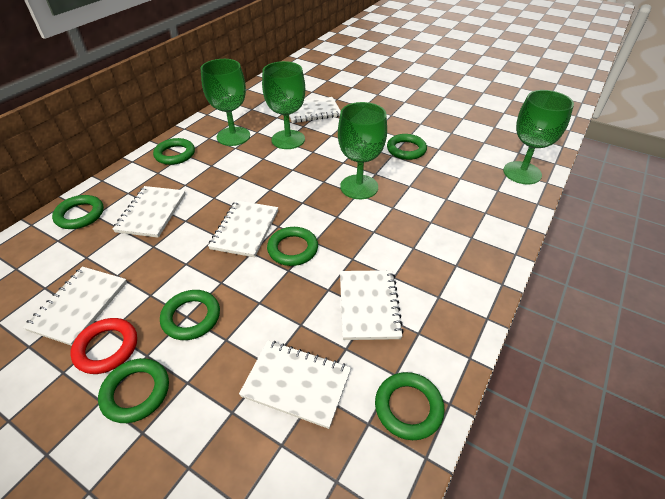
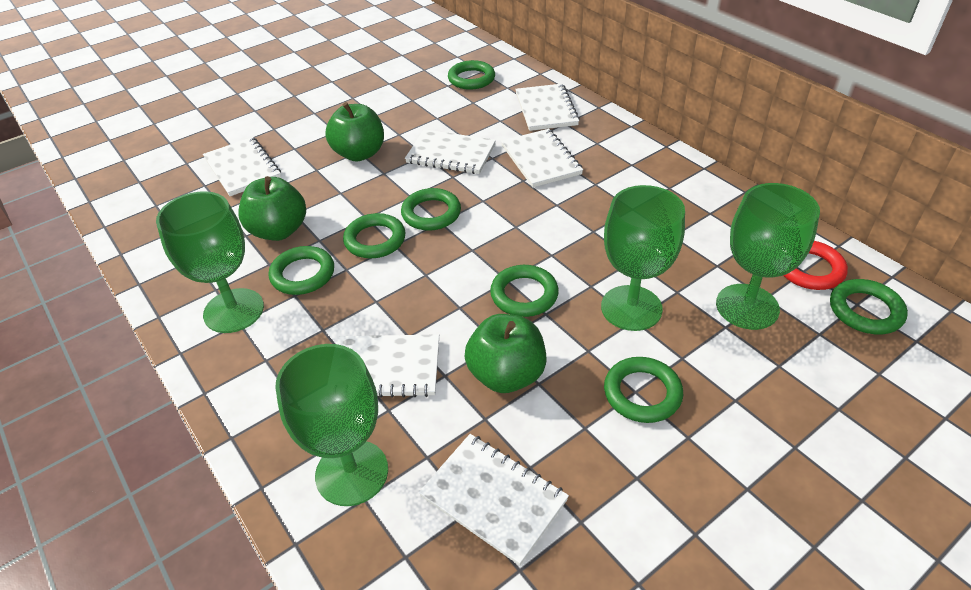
green apple: none = 0 -> [238,176,306,241] [325,102,384,162] [465,314,547,393] = 3

